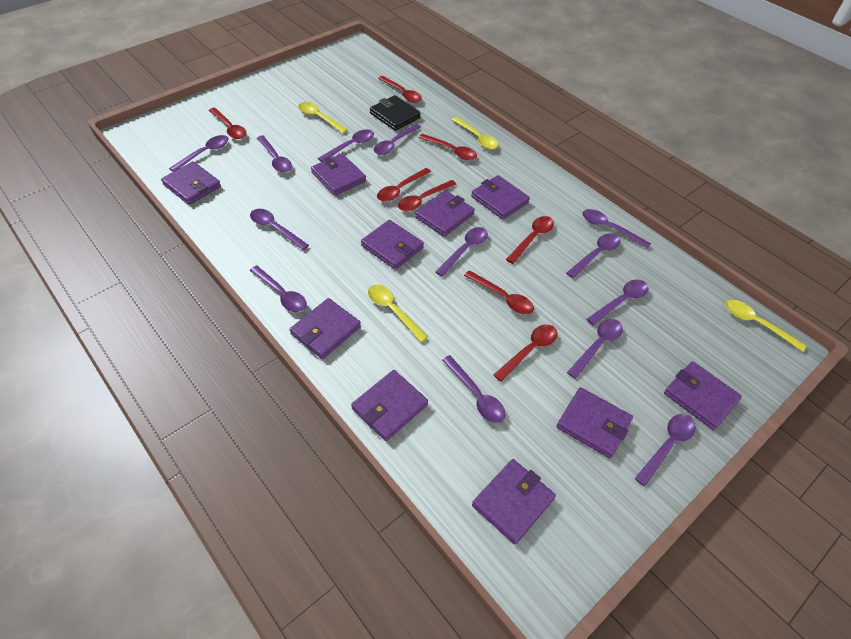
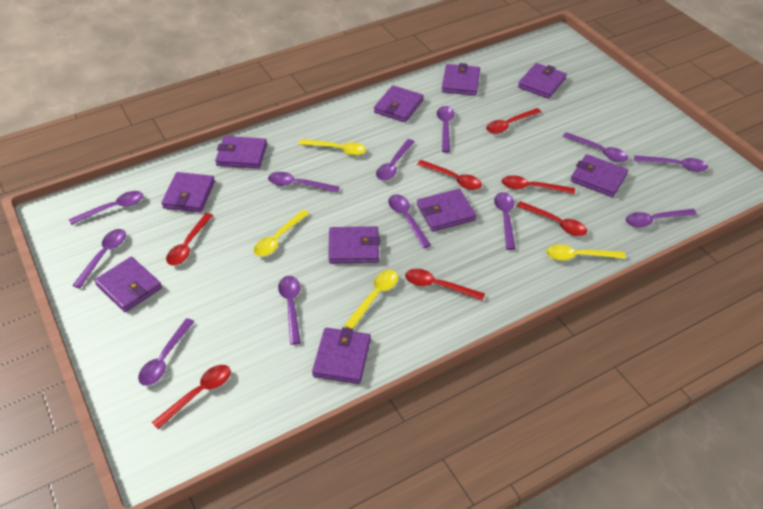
black wallet: [370,95,421,131] = 1 -> none = 0
purple spoon: [169,135,228,172] [250,209,309,250] [250,265,307,312] [257,135,292,172] [318,129,374,162] [374,124,421,155] [436,227,488,277] [442,355,506,423] [566,233,620,278] [567,319,623,379] [582,209,651,249] [587,280,649,326] [635,414,696,486] = 13 -> [69,191,143,225] [72,229,126,288] [138,318,195,386] [268,172,340,193] [278,276,301,345] [376,139,414,181] [388,194,431,248] [437,106,454,153] [494,192,515,250] [563,132,628,162] [626,209,697,228] [634,155,708,172] = 12
red spoon: [209,108,246,139] [377,168,431,202] [378,76,422,103] [398,180,457,211] [419,134,477,160] [464,270,534,314] [493,324,558,382] [506,216,554,264] = 8 -> [152,365,231,429] [166,213,213,265] [405,269,485,301] [417,160,482,190] [486,108,541,134] [502,175,575,194] [517,201,587,236] = 7

